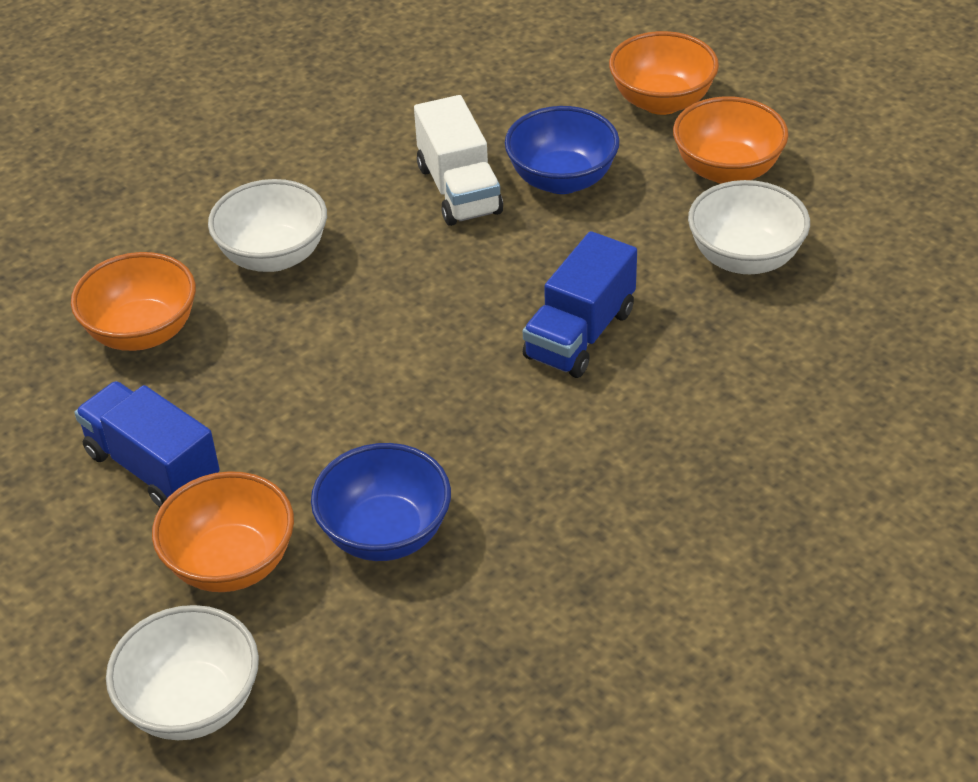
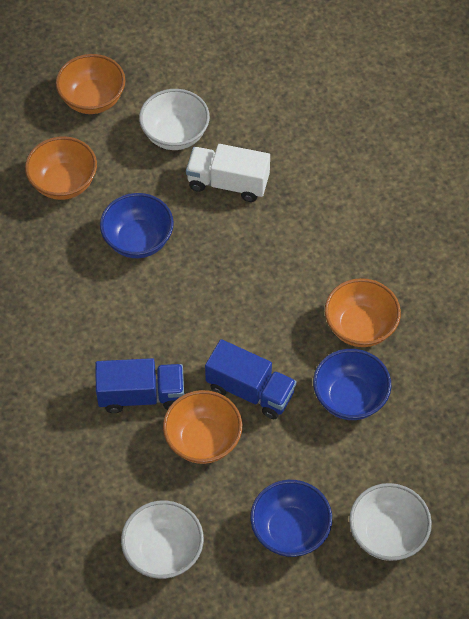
blue bowl: [311,443,451,561] [505,106,620,194] = 2 -> [100,193,174,258] [250,480,332,557] [313,349,391,420] = 3

